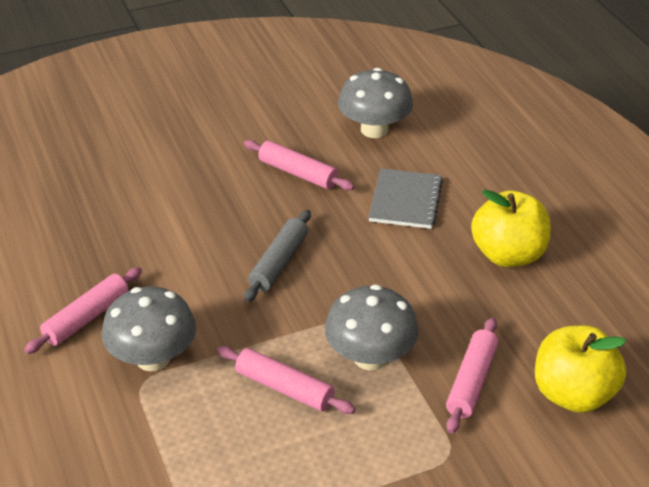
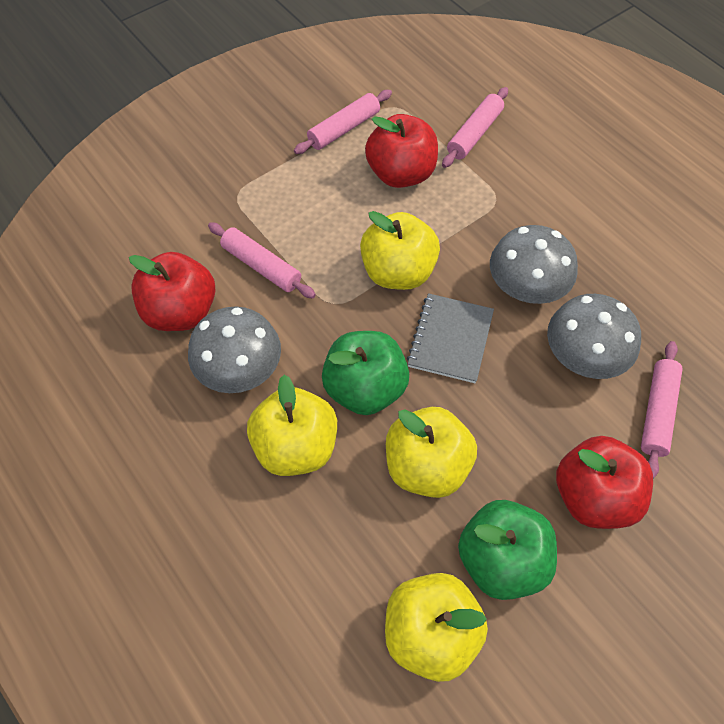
green apple: none = 0 -> [322,331,409,415] [458,500,557,600] = 2
grey rolling pin: [244,210,311,302] = 1 -> none = 0
red apple: none = 0 -> [129,252,215,331] [365,114,438,188] [556,436,653,529] = 3
yellow apple: [471,189,551,267] [535,325,627,413] = 2 -> [247,375,337,476] [360,211,440,290] [385,573,488,682] [386,407,477,498] = 4

